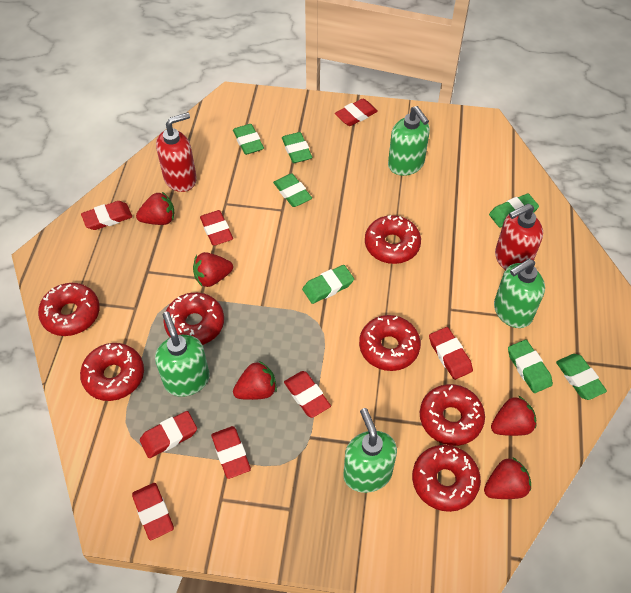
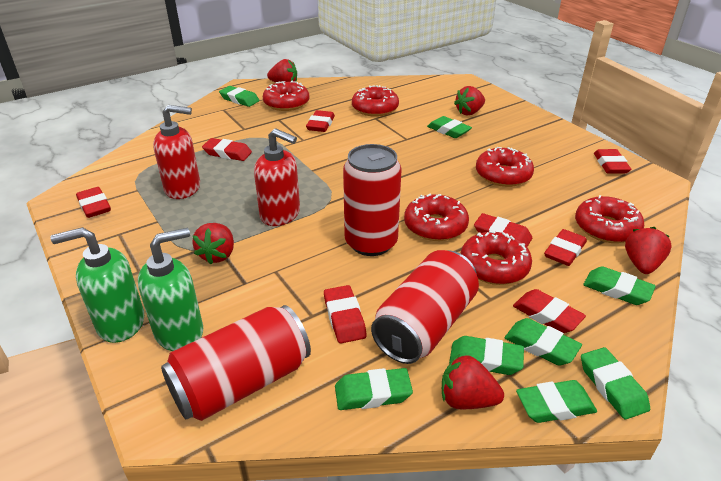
green eraser: [233,124,264,155] [273,174,312,207] [282,132,312,163] [302,265,354,304] [489,193,539,228] [508,340,553,393] [556,354,607,400] = 7 -> [219,86,260,107] [335,368,413,410] [427,116,472,138] [449,336,524,375] [505,318,582,366] [516,380,597,423] [581,347,650,419] [583,266,656,305] = 8
green soap dispenser: [155,311,210,397] [343,408,397,493] [388,106,430,176] [494,259,545,328] = 4 -> [50,227,144,343] [138,228,203,351] = 2
red can: none = 0 -> [161,305,311,421] [343,144,401,256] [371,250,479,364] = 3
red donut: [38,283,100,336] [80,343,144,401] [163,292,224,345] [359,315,421,371] [365,215,421,264] [412,445,481,512] [420,384,485,446] = 7 -> [263,81,309,111] [352,85,399,117] [404,194,469,241] [460,231,532,285] [476,147,534,187] [575,195,645,243] = 6

